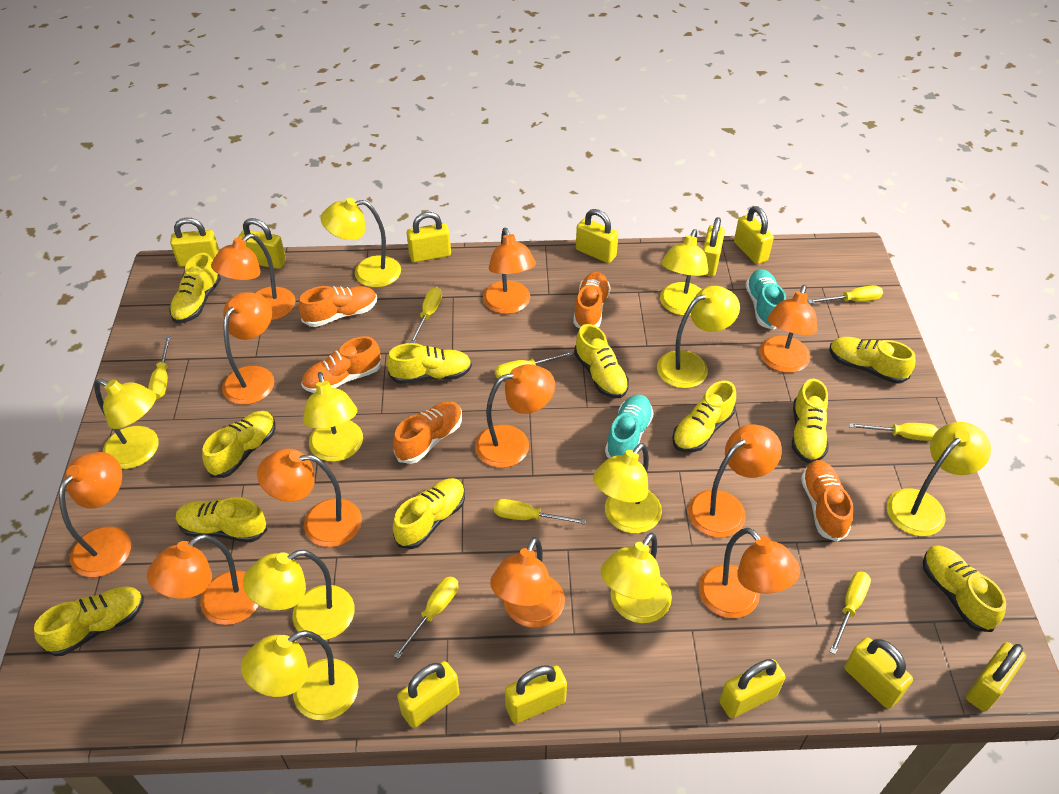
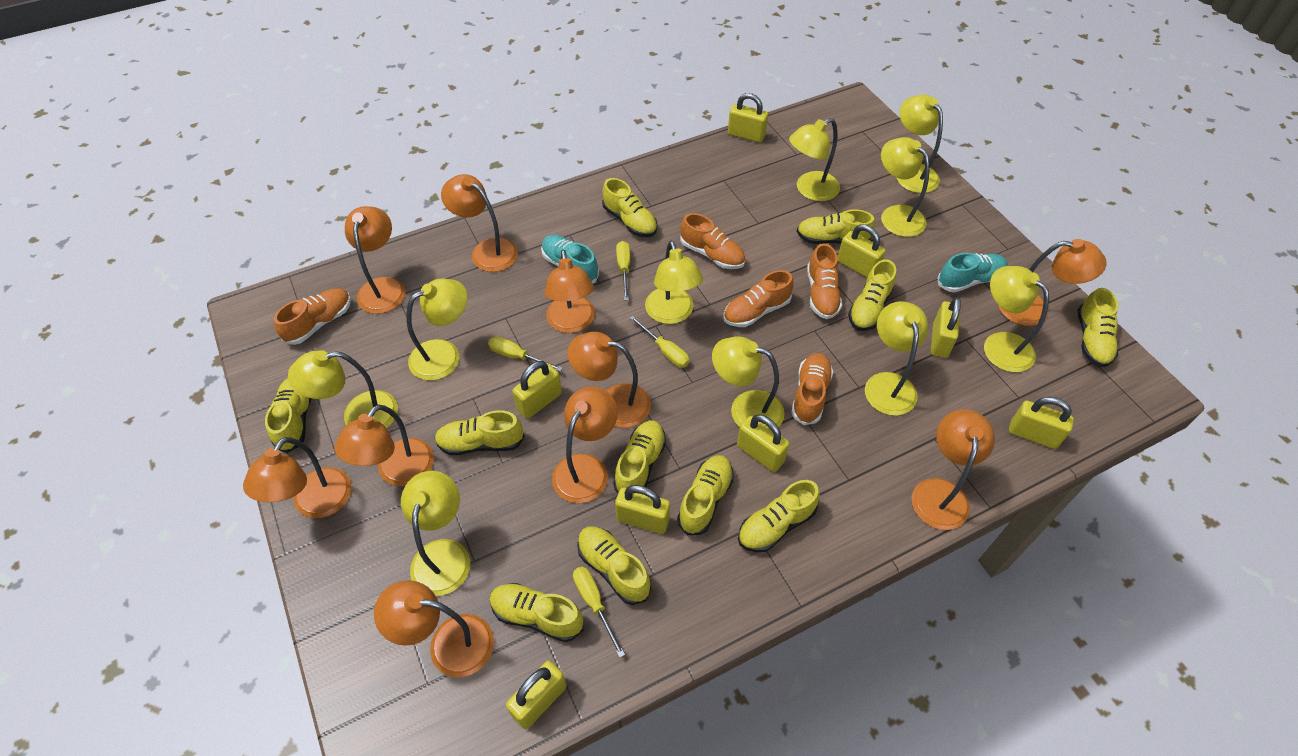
orange lamp: [59,452,131,577] [147,534,259,625] [211,234,296,320] [222,292,274,405] [257,449,362,547] [475,364,555,468] [483,227,536,314] [490,537,565,627] [688,424,782,538] [699,528,800,618] [760,285,817,373] = 11 -> [243,437,351,518] [335,404,434,486] [345,206,405,314] [374,580,494,677] [441,174,518,272] [544,250,595,333] [552,386,618,503] [567,332,651,428] [912,409,995,530] [998,239,1106,326] = 10
yellow padlock: [170,218,219,267] [238,218,286,269] [397,661,460,728] [407,212,451,262] [505,665,567,724] [576,209,618,263] [703,217,725,276] [719,659,786,718] [734,206,774,264] [844,637,913,709] [966,642,1026,712] = 11 -> [506,661,567,729] [512,361,562,419] [615,485,670,534] [728,93,768,143] [737,414,790,472] [837,224,886,278] [931,297,961,358] [1009,397,1074,449] = 8
yellow screwdriver: [148,336,171,399] [394,576,458,659] [409,287,442,343] [494,499,586,525] [495,351,573,379] [808,285,883,304] [830,571,871,654] [849,423,939,441] = 8 -> [488,336,563,372] [573,567,625,657] [616,241,630,301] [630,316,689,368] = 4

